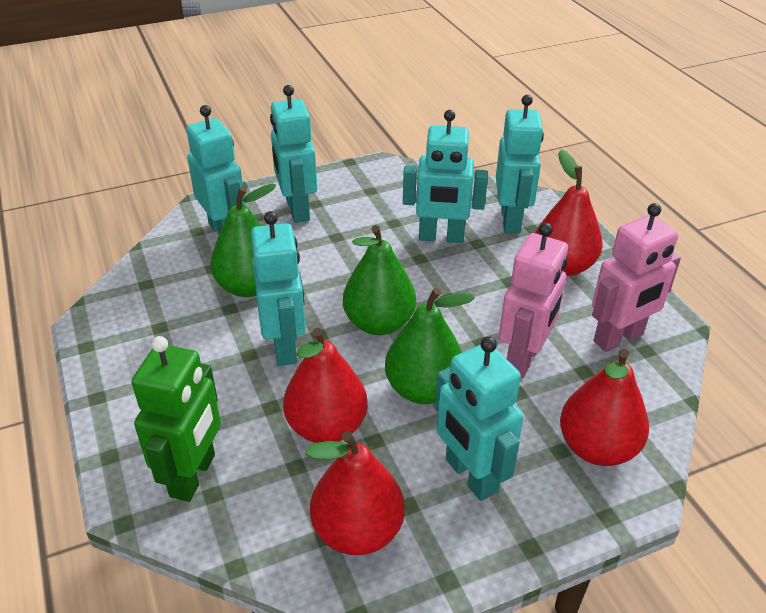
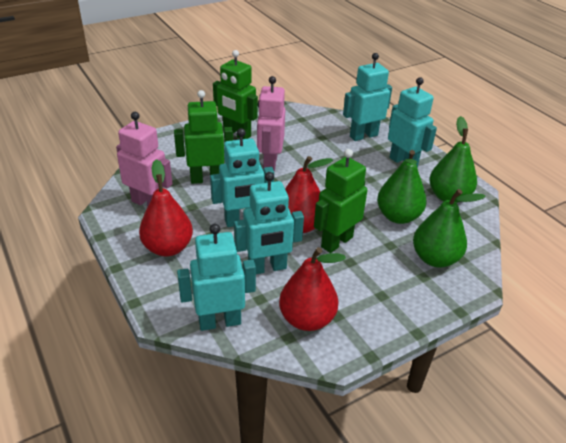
green robot: [132,336,221,502] = 1 -> [174,90,233,184] [213,50,258,139] [314,149,367,253] = 3
red pear: [283,328,368,443] [306,431,405,555] [535,150,603,276] [560,349,649,466] = 4 -> [139,159,193,256] [279,247,346,331] [285,156,333,233] = 3
turquoise robot: [186,105,245,234] [251,211,306,366] [270,85,317,223] [403,110,488,243] [435,336,524,501] [496,95,544,233] = 6 -> [177,224,256,331] [210,128,274,227] [234,172,304,274] [343,53,392,141] [388,77,437,168] = 5

